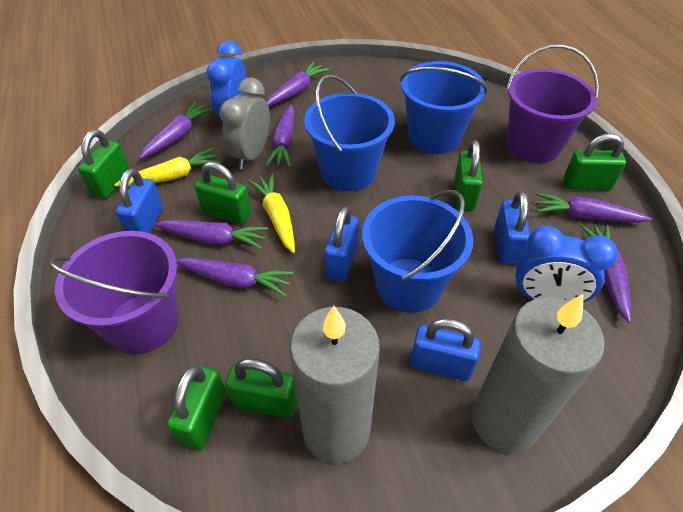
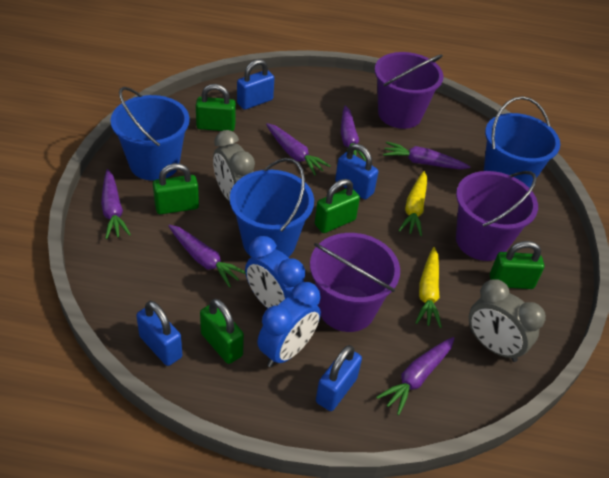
green padlock: [78,129,130,199] [167,365,226,450] [195,162,251,225] [225,358,298,419] [454,140,483,210] [564,133,626,190] = 6 -> [153,163,199,214] [196,84,236,131] [200,299,244,364] [315,179,360,233] [490,241,544,289] = 5
grey candle: [290,306,380,463] [472,294,604,453] = 2 -> none = 0
grey clock: [219,78,270,169] = 1 -> [213,130,255,202] [469,279,546,362] = 2
purple bucket: [48,231,179,354] [506,44,599,163] = 2 -> [310,233,400,332] [374,52,444,129] [456,171,538,261] = 3
purple carrot: [139,102,213,159] [154,220,268,249] [177,258,294,296] [265,104,294,167] [266,62,329,106] [536,193,652,223] [580,224,631,323] = 7 -> [101,169,131,239] [168,225,246,288] [266,123,331,175] [341,106,366,162] [376,337,455,415] [383,141,471,169] = 6

